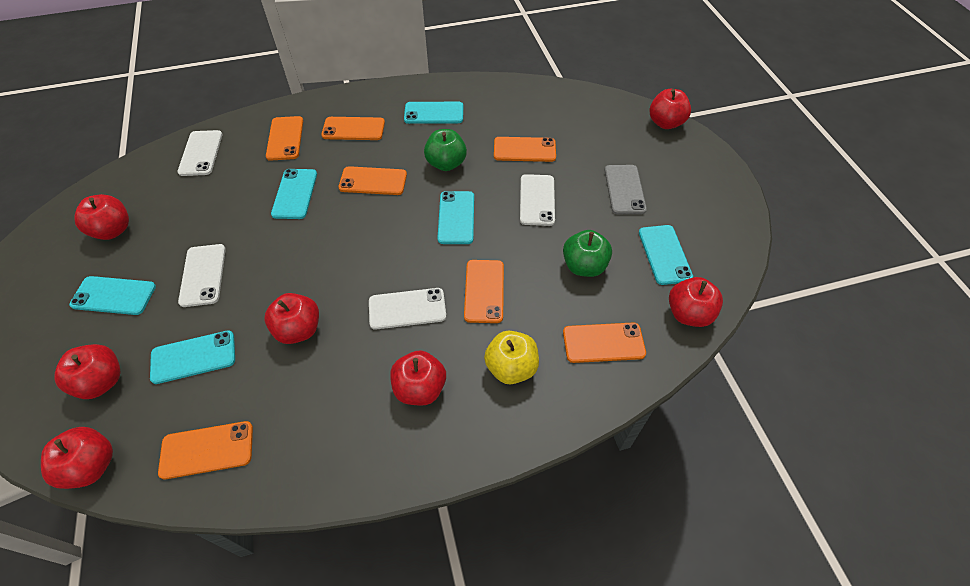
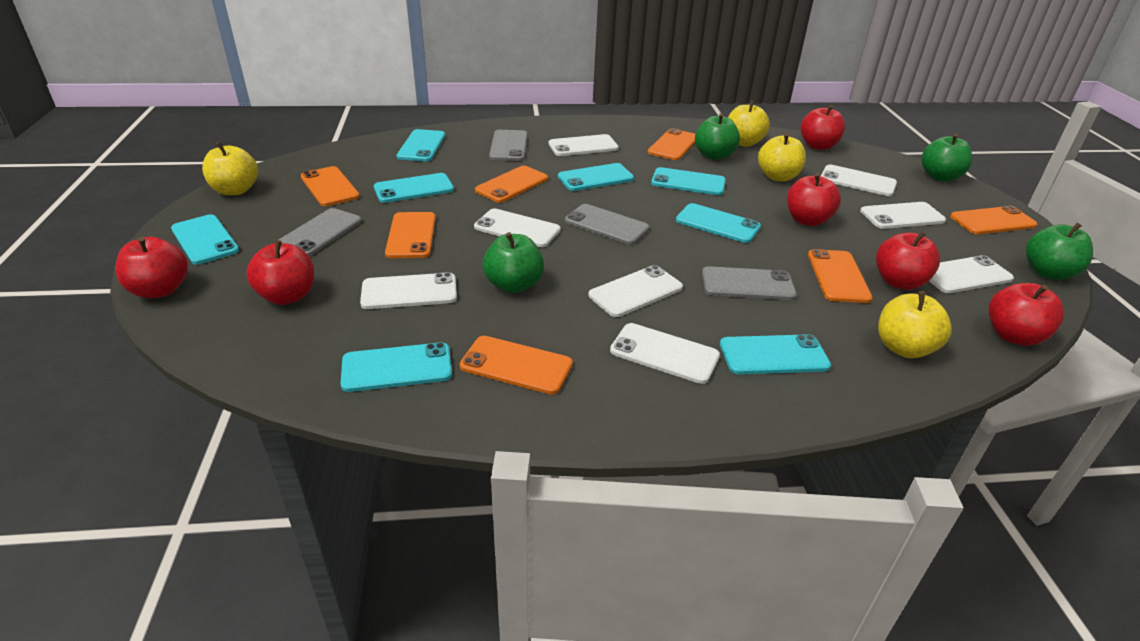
green apple: [424,129,467,171] [563,230,612,277] = 2 -> [483,232,544,293] [695,113,740,160] [921,134,972,181] [1026,223,1093,280] = 4
grey phone: [604,165,647,214] = 1 -> [279,208,362,256] [489,130,527,161] [565,204,650,245] [702,266,797,300] = 4
red apple: [41,427,113,489] [55,344,121,399] [74,194,129,240] [265,293,319,344] [390,350,446,406] [650,89,691,129] [669,277,723,327] = 7 -> [116,237,188,298] [246,240,314,305] [787,173,841,226] [801,105,845,150] [876,231,940,290] [988,283,1064,346] = 6
turquoise phone: [69,276,156,315] [150,330,235,384] [271,169,317,219] [404,102,463,124] [438,191,474,244] [639,225,693,285] = 6 -> [171,214,239,265] [340,342,452,392] [374,173,454,203] [396,129,445,161] [558,163,634,191] [651,167,726,195] [676,203,761,243] [720,334,831,375] = 8
white phone: [178,130,222,176] [178,244,226,307] [369,288,446,329] [520,174,555,226] = 4 -> [360,272,457,309] [474,209,561,247] [548,134,619,156] [588,265,683,317] [610,323,720,384] [821,164,897,196] [860,202,946,229] [929,255,1014,293] = 8
yellow apple: [484,331,539,384] = 1 -> [202,142,258,195] [728,100,770,147] [758,133,806,181] [878,291,952,358] = 4

